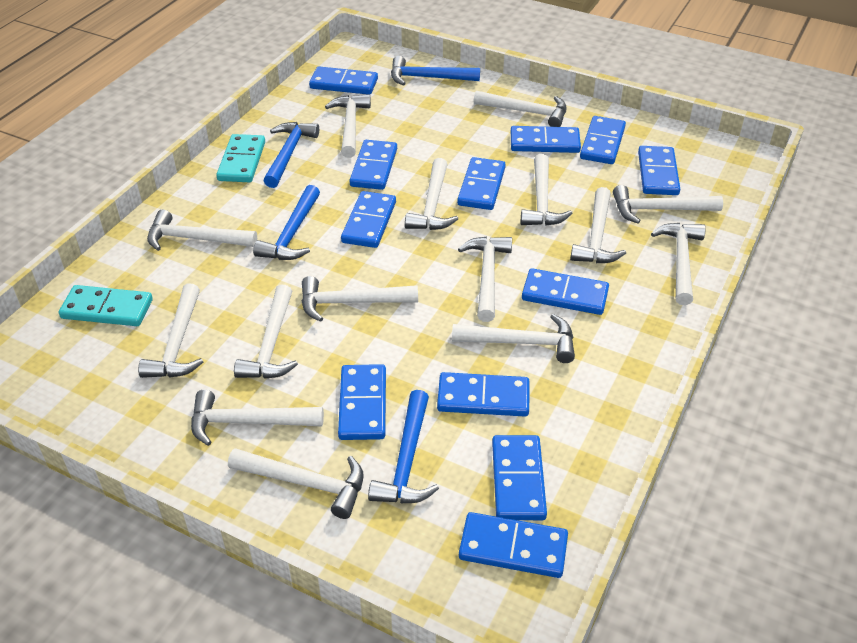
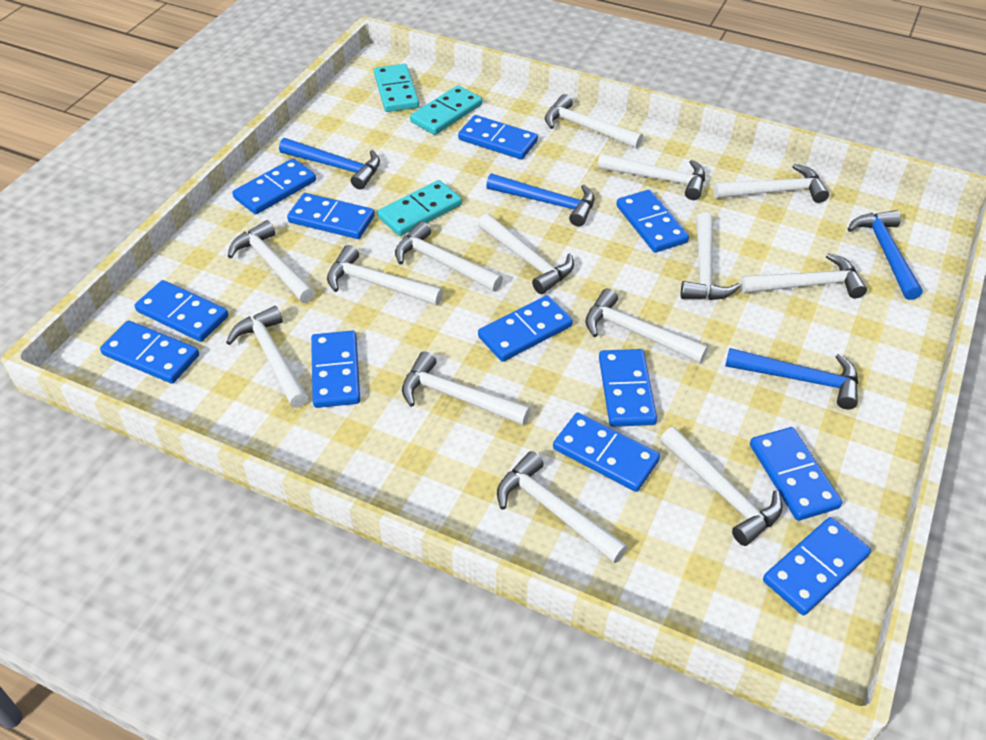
turquoise domino: [59,285,153,326] [216,134,265,182] = 2 -> [374,64,419,112] [377,180,462,236] [410,86,482,135] = 3
white hammer: [138,284,203,378] [147,210,257,251] [191,390,324,446] [228,448,364,519] [234,284,298,379] [302,276,418,322] [325,94,371,158] [405,158,458,230] [452,314,575,363] [458,236,512,322] [474,91,566,127] [521,154,573,226] [570,187,626,263] [613,185,723,223] [651,223,706,305] = 15 -> [226,306,309,408] [228,220,315,303] [327,245,443,305] [395,221,503,292] [402,351,531,425] [478,213,574,294] [497,451,628,563] [545,94,643,149] [585,288,708,363] [597,153,705,200] [660,427,782,546] [681,212,740,300] [713,164,829,203] [740,253,867,298] = 14

